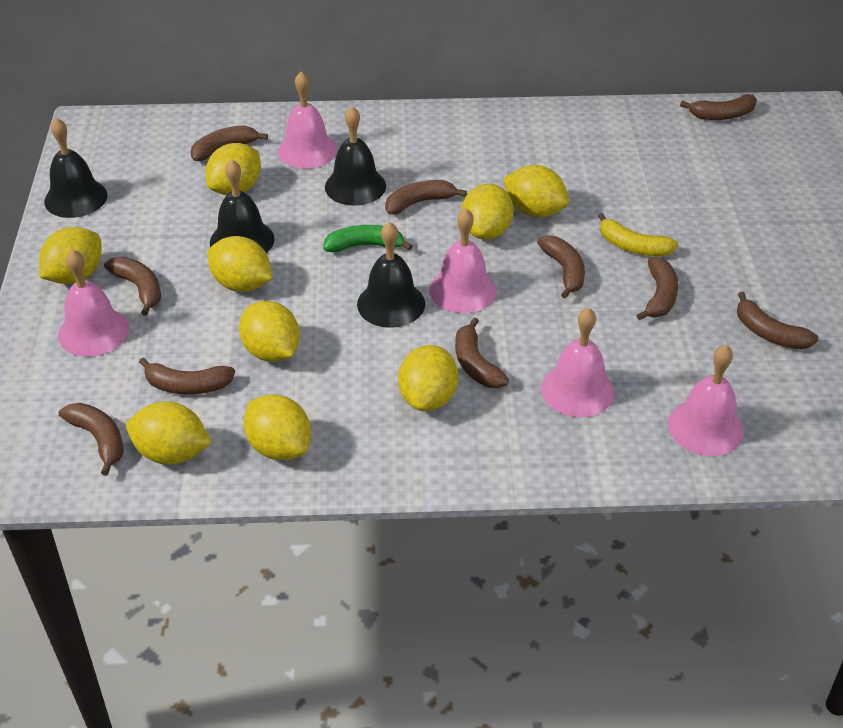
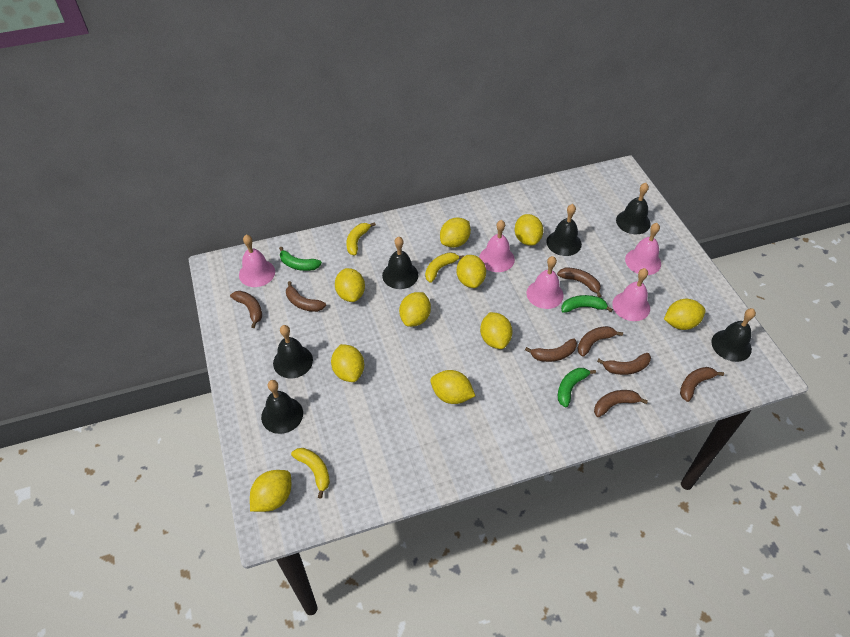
black bell: [44,118,108,218] [210,159,275,253] [325,106,386,206] [357,222,425,328] = 4 -> [261,380,303,434] [273,325,313,378] [382,237,419,289] [546,204,582,256] [616,183,651,234] [712,308,756,362] = 6
brown banana: [59,403,124,476] [104,257,161,316] [139,358,235,395] [191,125,268,161] [385,180,467,215] [455,317,509,388] [537,235,585,299] [637,257,679,320] [680,94,757,120] [737,292,819,349] = 10 -> [230,291,262,328] [286,281,326,312] [525,338,577,362] [557,268,601,297] [577,326,623,357] [594,390,648,417] [597,353,651,375] [680,367,724,402] = 8
green banana: [323,225,413,252] = 1 -> [279,247,322,271] [558,368,596,407] [561,295,613,313] = 3
yellow banana: [598,213,679,256] = 1 -> [291,448,330,498] [346,222,376,255] [425,252,464,283] = 3
yellow lemon: [39,227,102,284] [126,402,212,465] [206,143,261,195] [207,236,272,292] [239,301,300,362] [244,394,311,460] [398,345,458,411] [461,184,514,240] [503,165,569,217] = 9 -> [250,470,291,512] [331,344,364,382] [335,268,365,302] [399,292,431,327] [430,370,475,404] [440,217,471,248] [457,255,486,288] [480,312,512,349] [515,214,543,246] [664,299,706,330] = 10

